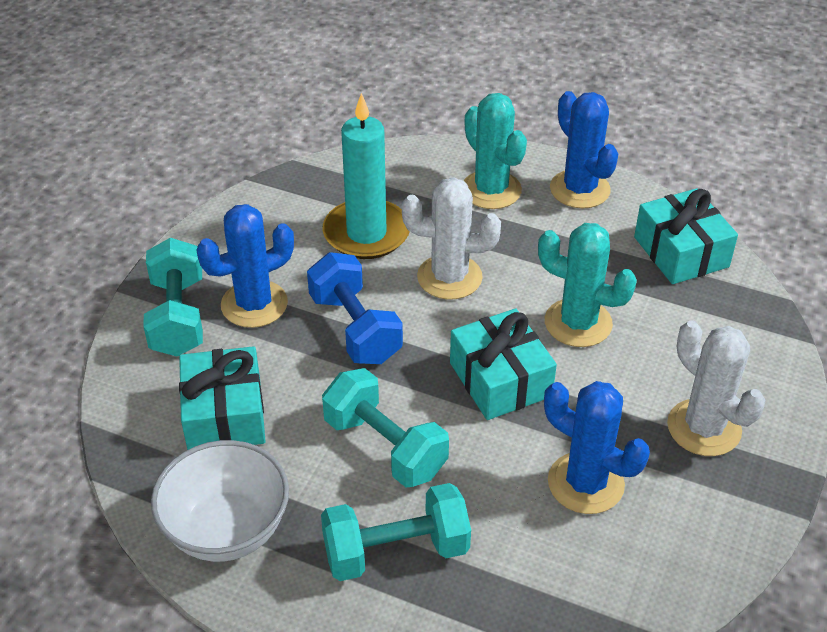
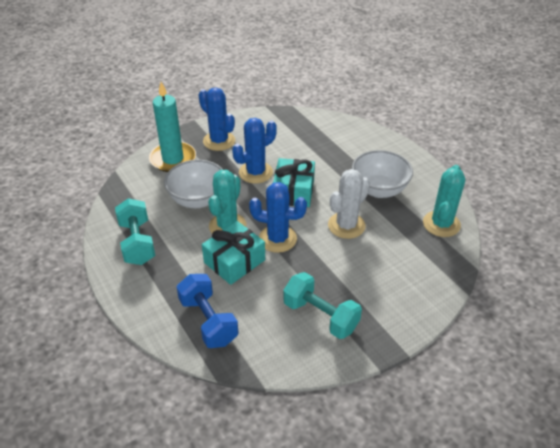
turquoise dumbbell: [143,238,203,356] [321,483,471,581] [322,368,449,488] = 3 -> [115,198,155,265] [283,272,362,339] = 2
turquoise gift: [179,346,266,450] [450,308,557,420] [634,188,738,284] = 3 -> [202,221,265,285] [273,158,315,207] = 2
white bowl: [151,440,289,562] = 1 -> [164,160,223,208] [352,150,413,198] = 2
white cactus: [402,177,501,300] [667,321,765,456] = 2 -> [328,169,370,239] = 1

